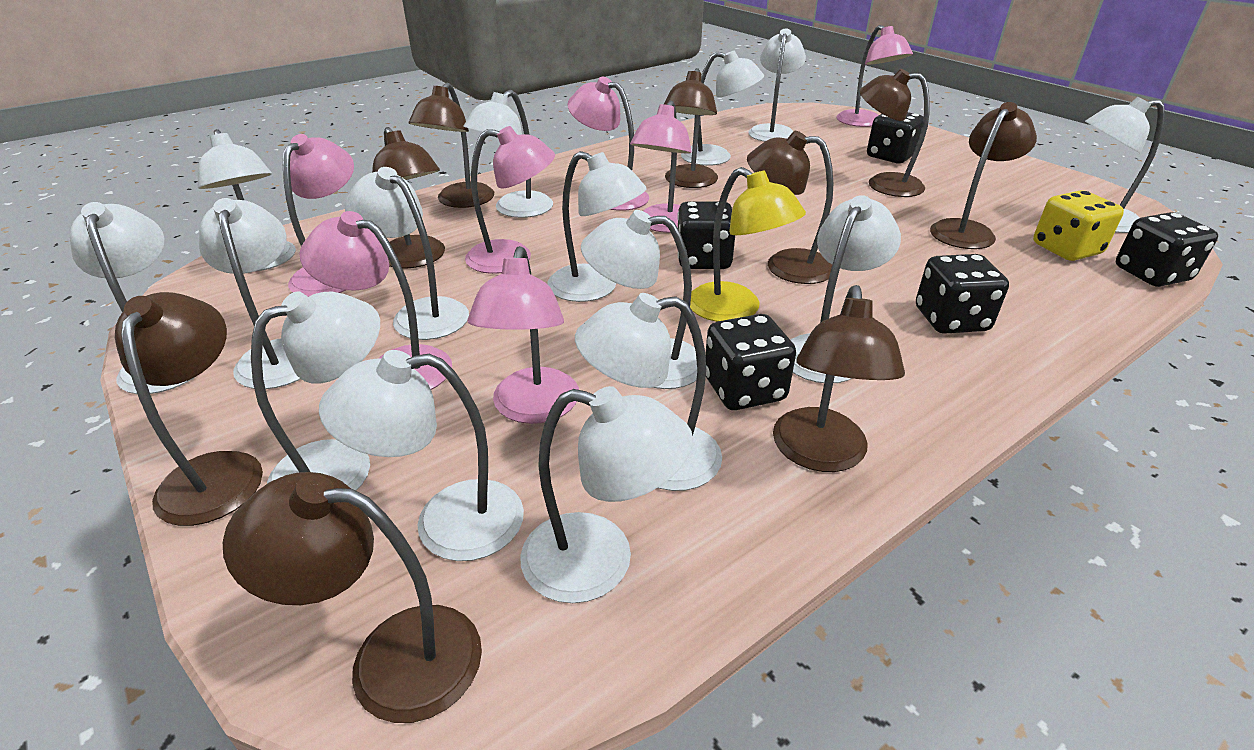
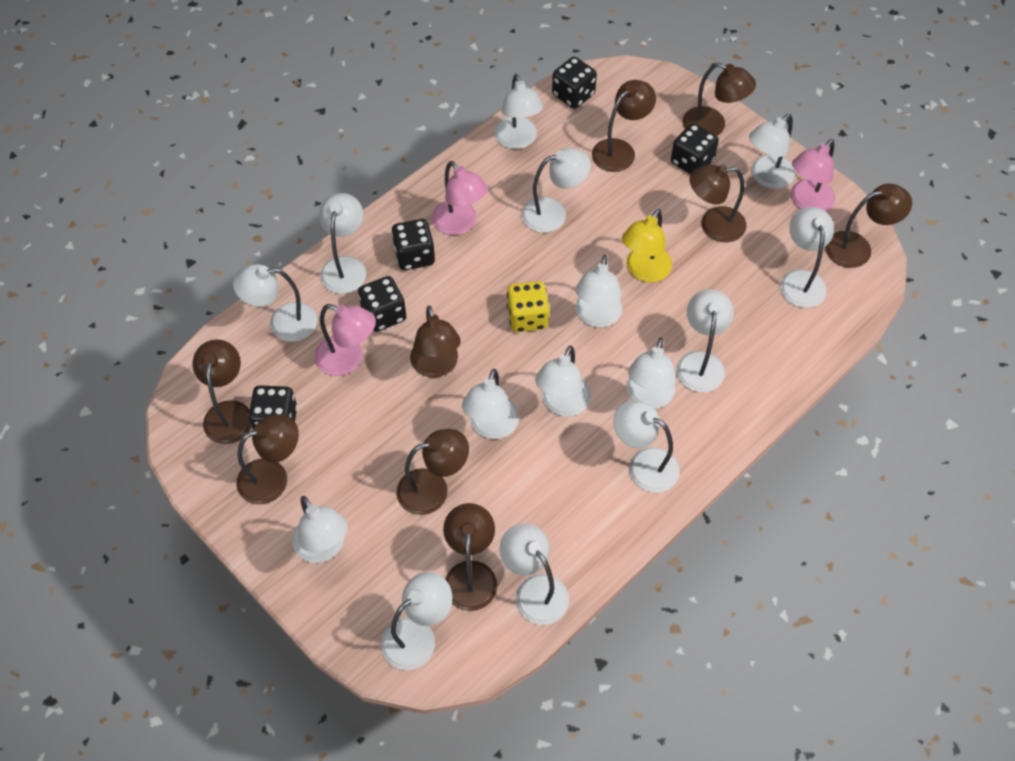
pink lamp: [283,134,354,297] [300,211,452,390] [465,126,555,274] [467,246,579,424] [567,77,649,211] [630,101,692,233] [836,25,913,127] = 7 -> [314,304,376,376] [432,161,488,235] [791,139,835,212] = 3

